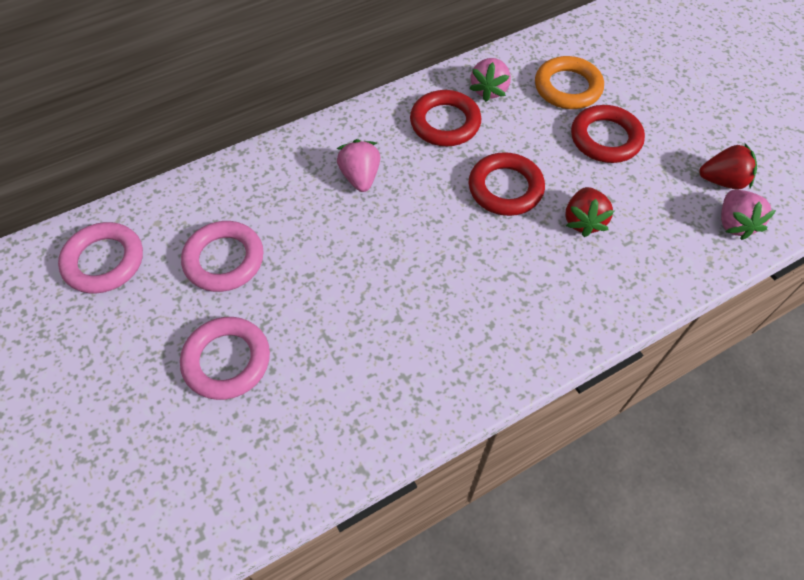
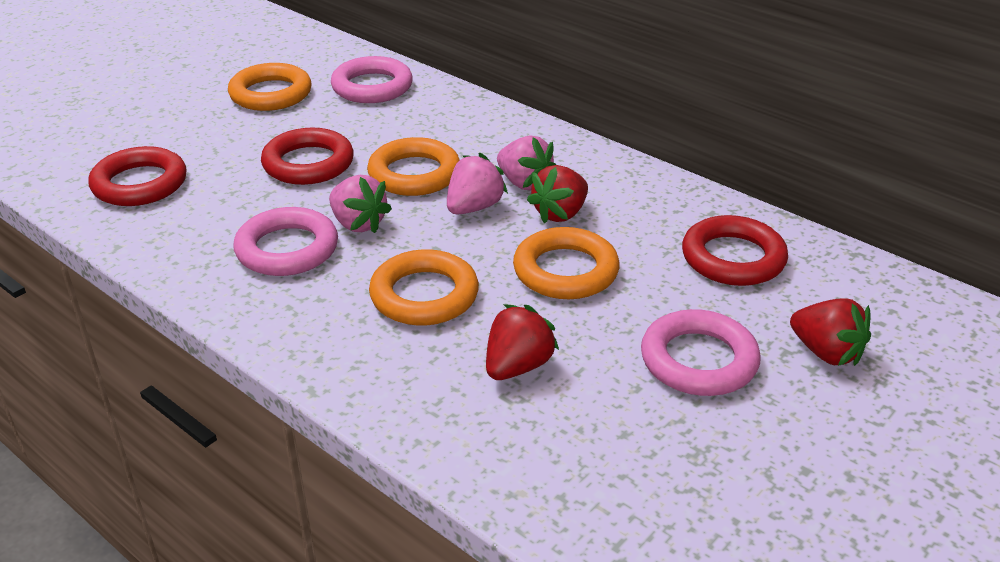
orange ring: [535,56,604,109] = 1 -> [228,63,312,111] [367,137,460,196] [369,249,479,325] [513,227,619,299] = 4
red strawberry: [565,187,614,237] [699,143,757,190] = 2 -> [486,304,559,380] [527,165,588,223] [790,298,871,366] = 3

